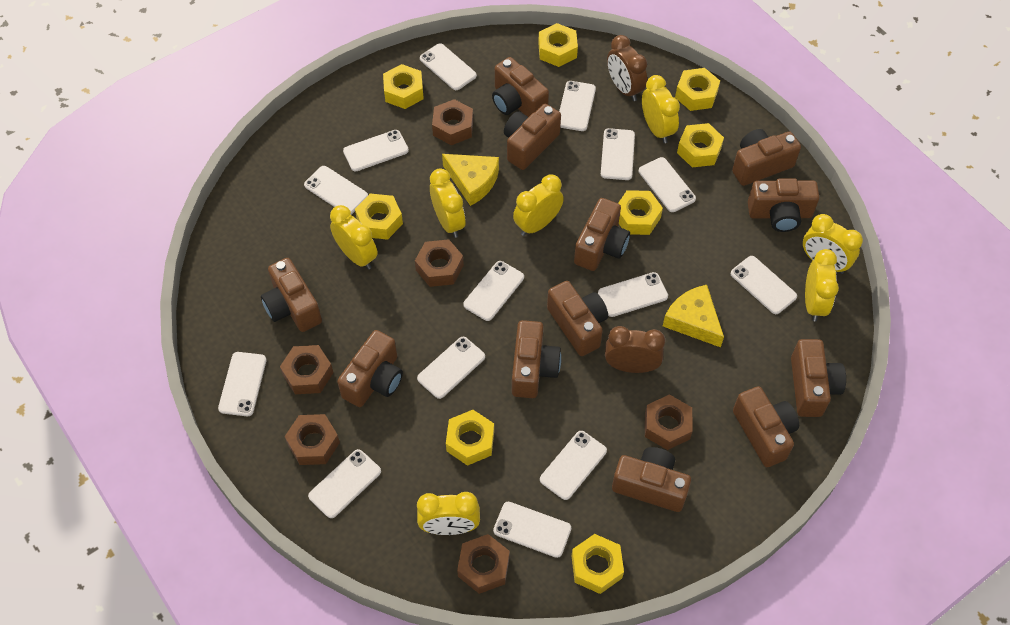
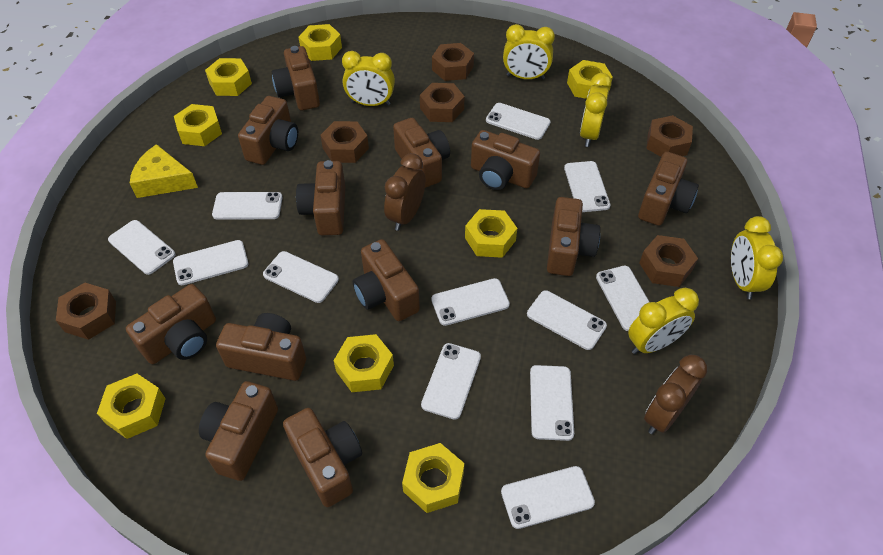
white phone: [218,352,267,416] [304,166,368,215] [308,449,381,518] [343,130,409,172] [417,337,485,399] [420,43,477,90] [463,261,524,321] [493,502,571,558] [540,431,607,500] [559,81,596,131] [598,272,668,317] [601,128,635,180] [639,157,696,212] [730,256,797,314] = 14 -> [108,220,175,275] [173,240,248,285] [212,192,282,220] [263,251,339,303] [421,343,481,420] [431,278,510,326] [486,103,551,140] [501,466,595,529] [527,290,607,350] [530,365,574,441] [564,161,610,212] [596,266,649,331] = 12
yellow cheese: [442,154,499,206] [663,285,724,347] = 2 -> [130,144,198,198] = 1
yellow clock: [330,205,378,270] [417,492,480,535] [430,169,465,238] [513,174,564,236] [642,75,680,143] [803,214,863,274] [805,249,839,322] = 7 -> [342,51,395,106] [503,24,555,79] [580,73,612,147] [628,288,699,354] [731,216,783,299] = 5

